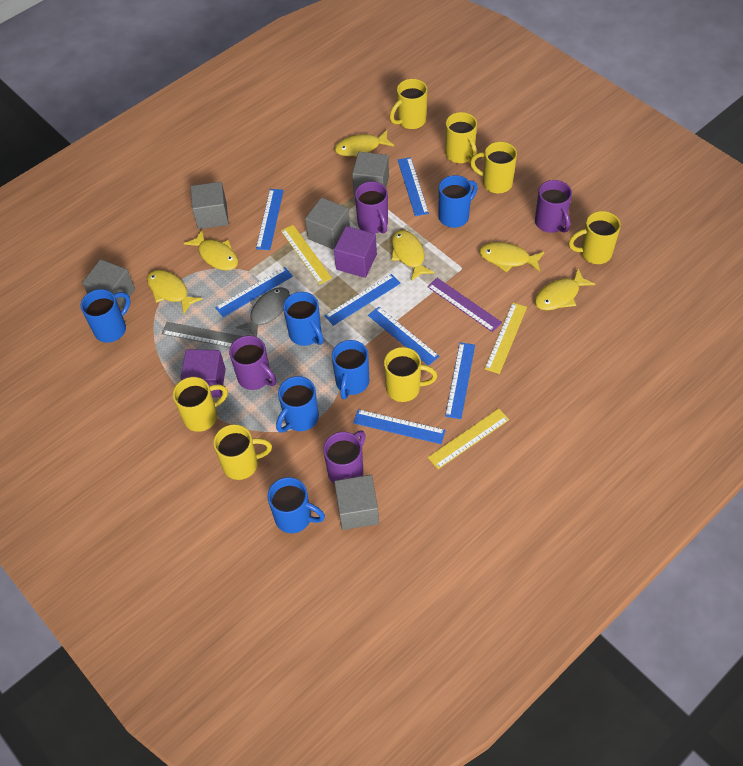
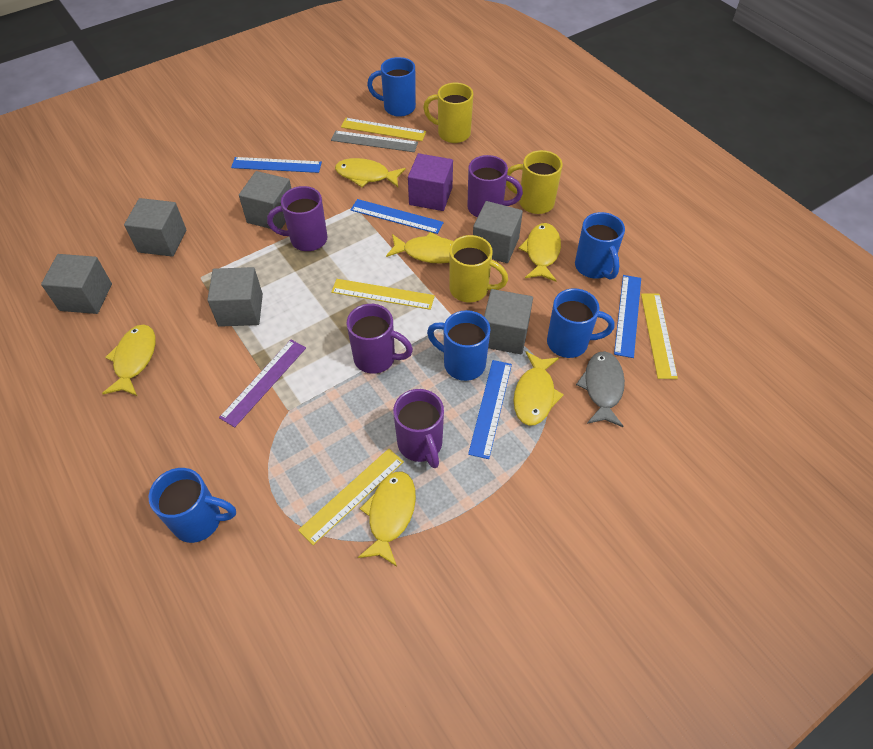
blue mug: [81,289,130,343] [267,477,325,533] [276,376,319,432] [283,292,324,346] [332,340,369,399] [439,175,478,228] = 6 -> [149,468,236,543] [367,57,416,117] [427,310,491,381] [547,288,614,358] [575,212,625,280] = 5
blue ruler: [215,267,293,317] [256,189,284,250] [324,274,401,326] [353,409,446,444] [368,307,439,366] [398,157,429,216] [445,342,475,419] = 7 -> [231,157,322,173] [351,199,444,234] [468,360,512,459] [614,275,641,358] = 4
grey cube: [82,259,135,309] [191,182,229,229] [305,197,350,250] [334,475,379,530] [352,152,389,195] = 5 -> [41,254,112,314] [124,198,187,257] [207,267,263,327] [239,171,292,229] [473,201,523,263] [484,289,533,354] = 6
purple cube: [180,349,226,398] [334,226,377,278] = 2 -> [408,153,453,211] = 1
yellow mug: [173,377,228,432] [213,424,272,480] [384,347,437,402] [390,79,427,129] [445,112,477,163] [470,142,517,193] [569,211,621,264] = 7 -> [423,83,473,143] [449,235,508,302] [506,150,563,214] = 3
yellow ruler: [281,225,332,285] [428,408,509,469] [485,303,527,374] = 3 -> [298,449,404,545] [331,279,435,310] [341,118,426,141] [641,293,678,379] = 4

